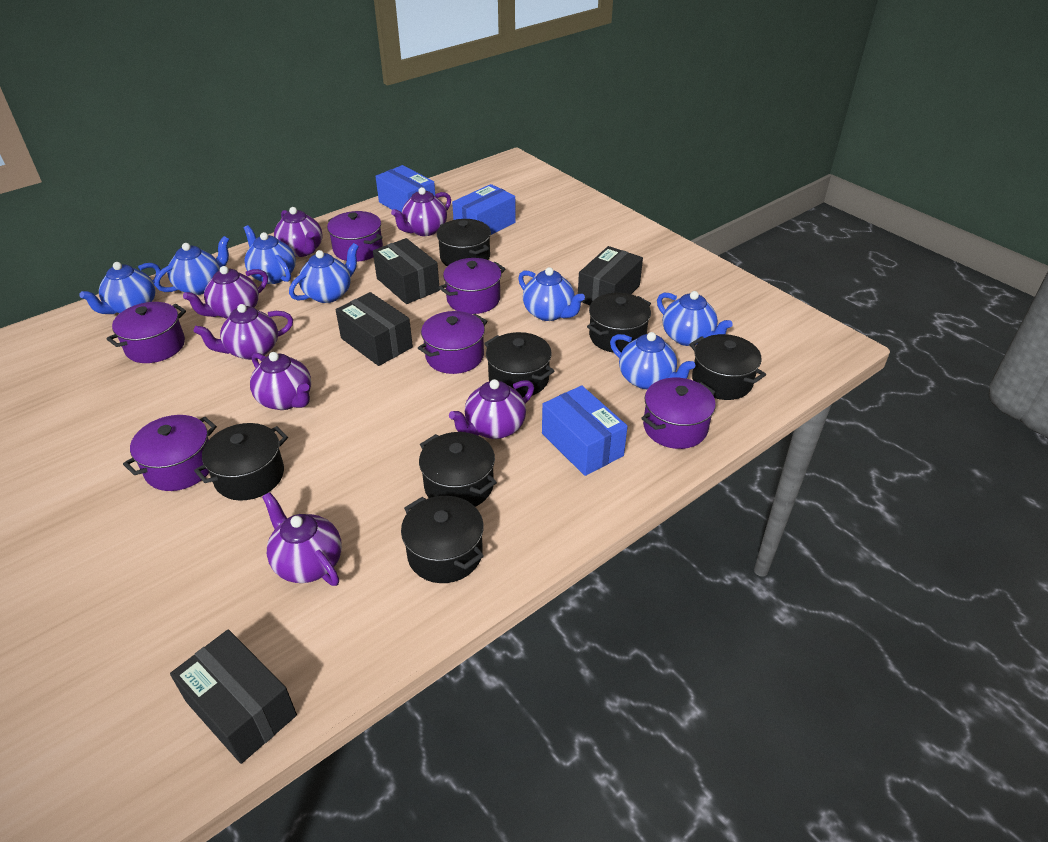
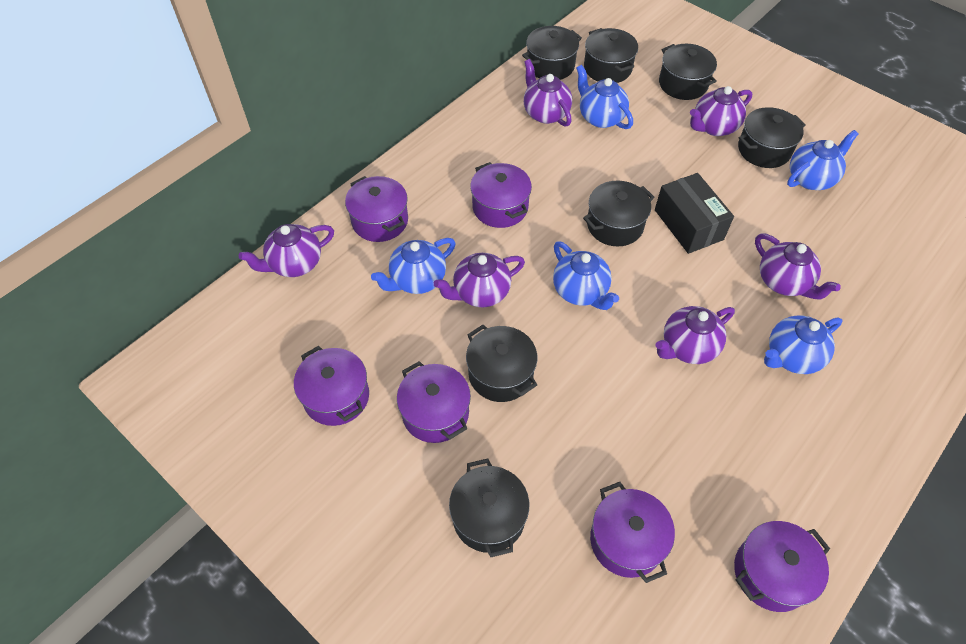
black box: [170,629,297,764] [336,292,413,366] [373,238,440,304] [578,246,643,305] = 4 -> [655,173,734,254] = 1
blue box: [375,165,436,212] [452,184,516,235] [542,385,628,476] = 3 -> none = 0
blue teapot: [80,262,161,314] [155,236,229,295] [244,225,296,284] [289,243,359,303] [518,267,585,321] [610,332,695,389] [657,291,733,346] = 7 -> [371,238,456,294] [553,241,619,310] [576,65,633,129] [764,315,843,374] [787,130,858,190] = 5
purple teapot: [183,266,268,319] [194,304,293,360] [250,352,311,410] [262,492,342,586] [274,207,322,257] [391,187,451,236] [449,379,534,439] = 7 -> [239,224,334,277] [434,253,525,308] [524,59,572,127] [655,306,735,364] [690,86,752,136] [755,234,841,299] = 6

